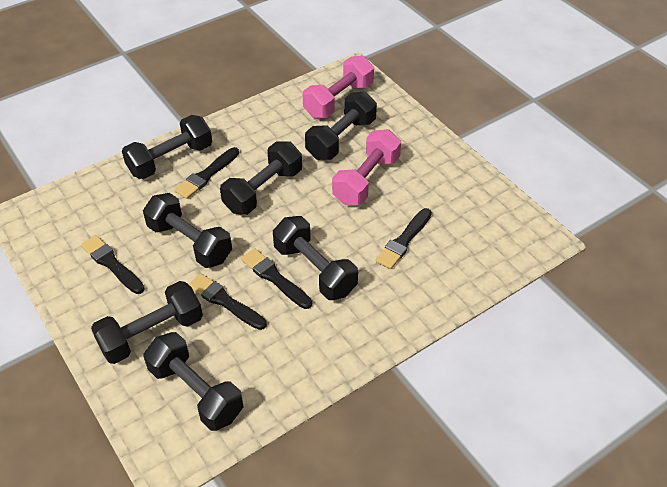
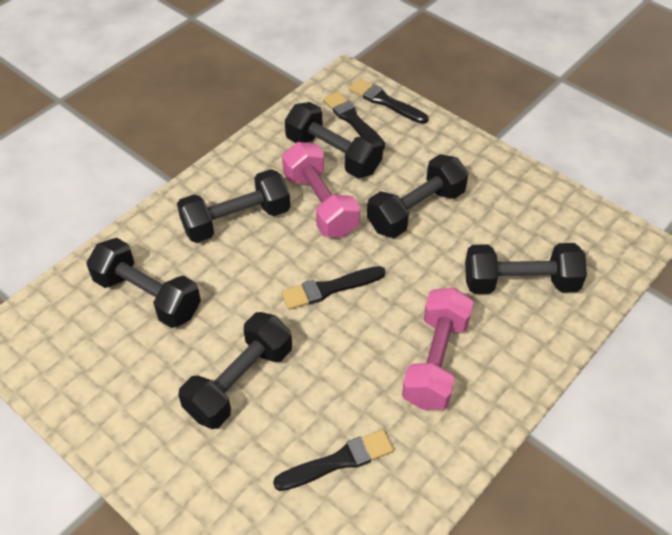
black brush: [81,235,145,294] [175,147,239,199] [188,273,267,330] [241,248,312,309] [375,208,432,269] = 5 -> [273,429,394,491] [281,266,385,310] [323,92,385,150] [349,78,429,124] = 4
black dumbbell: [91,281,203,364] [122,115,212,179] [143,193,232,268] [144,332,244,431] [220,141,302,215] [273,216,358,300] [305,92,377,160] = 7 -> [86,238,201,328] [177,169,290,243] [178,312,292,429] [285,102,383,178] [367,154,468,238] [465,243,587,294] = 6

